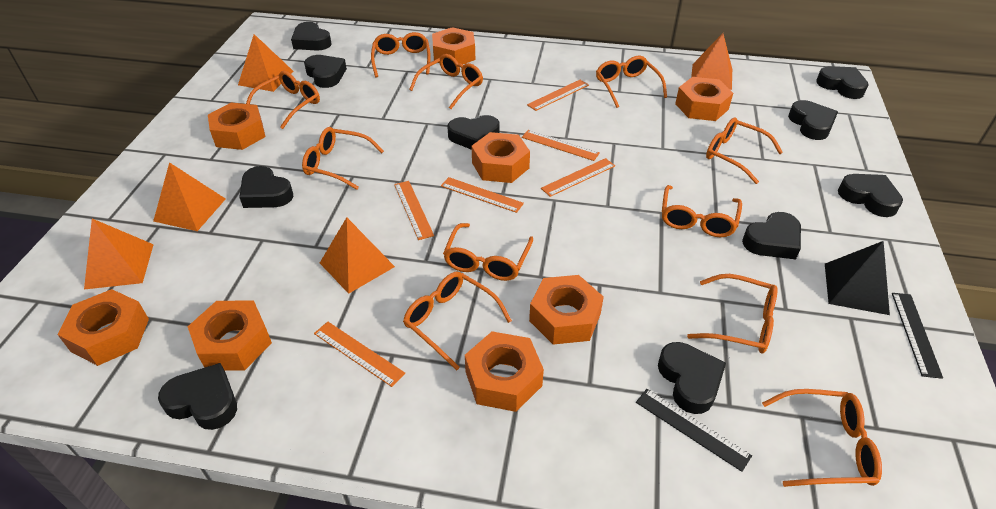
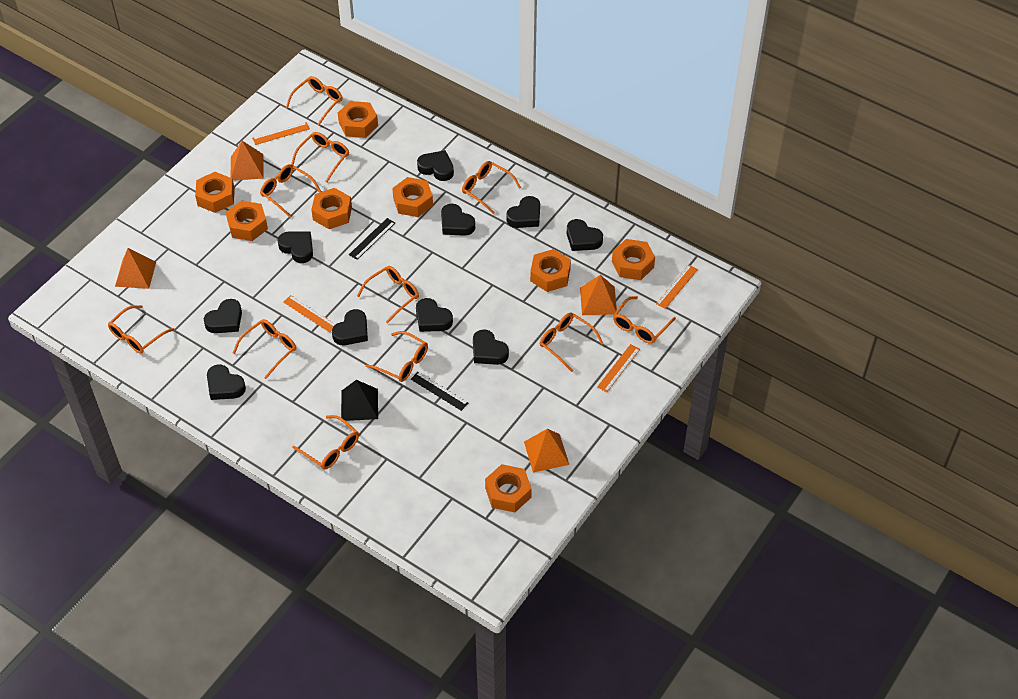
orange pyramid: [84,219,154,290] [153,162,226,231] [238,34,294,92] [320,217,395,294] [691,33,732,90] = 5 -> [115,248,156,289] [231,141,264,181] [524,429,569,472] [580,275,617,315] = 4
orange ruler: [314,321,405,387] [394,181,434,240] [441,177,524,213] [522,130,600,161] [527,80,589,111] [541,158,615,197] = 6 -> [252,122,310,145] [283,295,336,332] [597,344,640,392] [656,265,698,309] = 4

